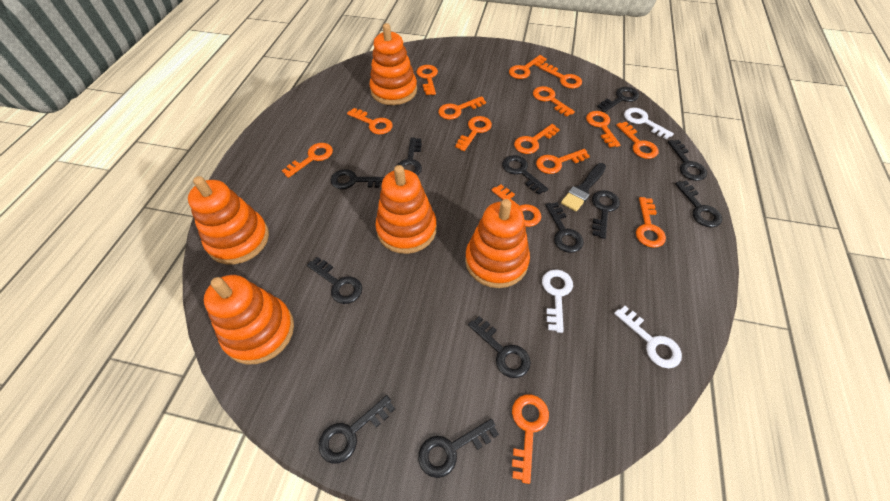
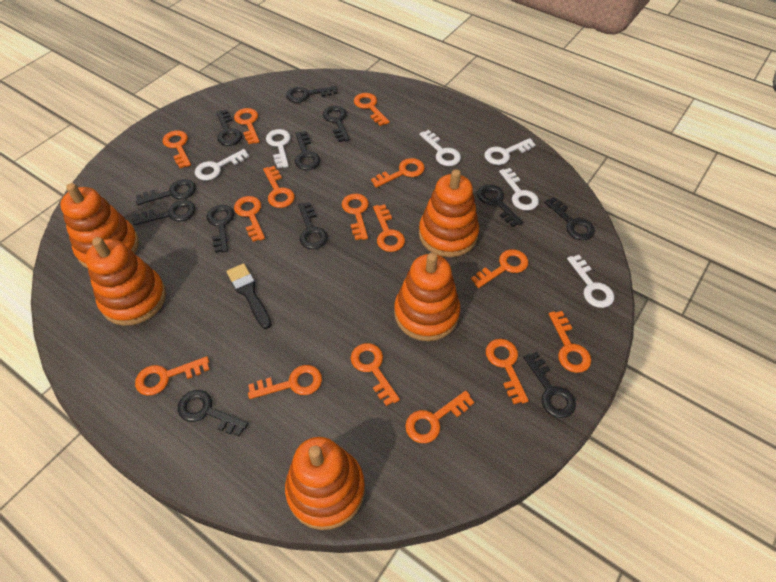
white key: [542,269,573,333] [614,306,682,368] [624,108,674,139] = 3 -> [195,149,249,180] [266,129,291,168] [419,130,461,166] [484,138,536,165] [499,168,539,211] [567,255,614,308] = 6

